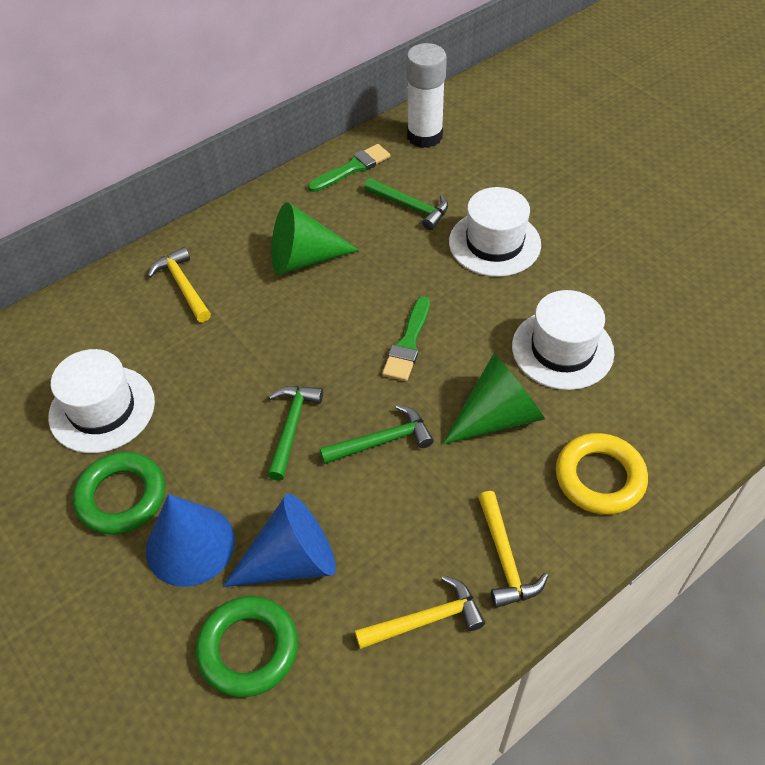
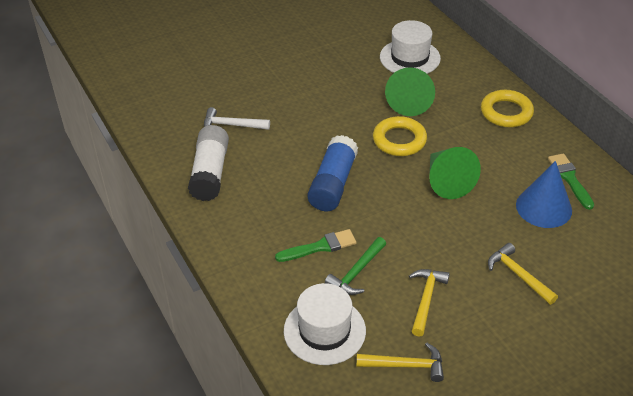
blue cone: [146,494,235,587] [222,494,336,587] = 2 -> [516,161,572,228] = 1
blue glue stick: none = 0 -> [308,135,358,211] = 1
green hammer: [267,386,323,481] [320,405,434,464] [364,178,448,230] = 3 -> [325,237,386,295] = 1
green ring: [73,452,165,535] [196,596,298,697] = 2 -> none = 0
white hammer: none = 0 -> [204,107,270,130] = 1
white hat: [48,349,155,453] [449,187,541,277] [512,290,614,390] = 3 -> [284,283,366,365] [380,20,441,74] = 2
yellow ring: [556,433,648,515] = 1 -> [373,116,427,156] [481,90,534,127] = 2

